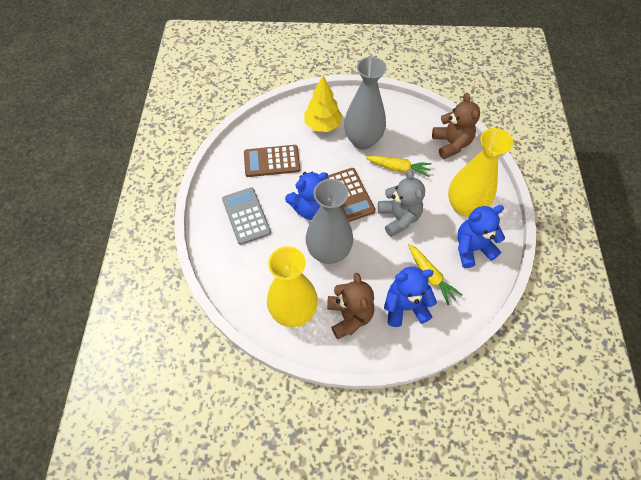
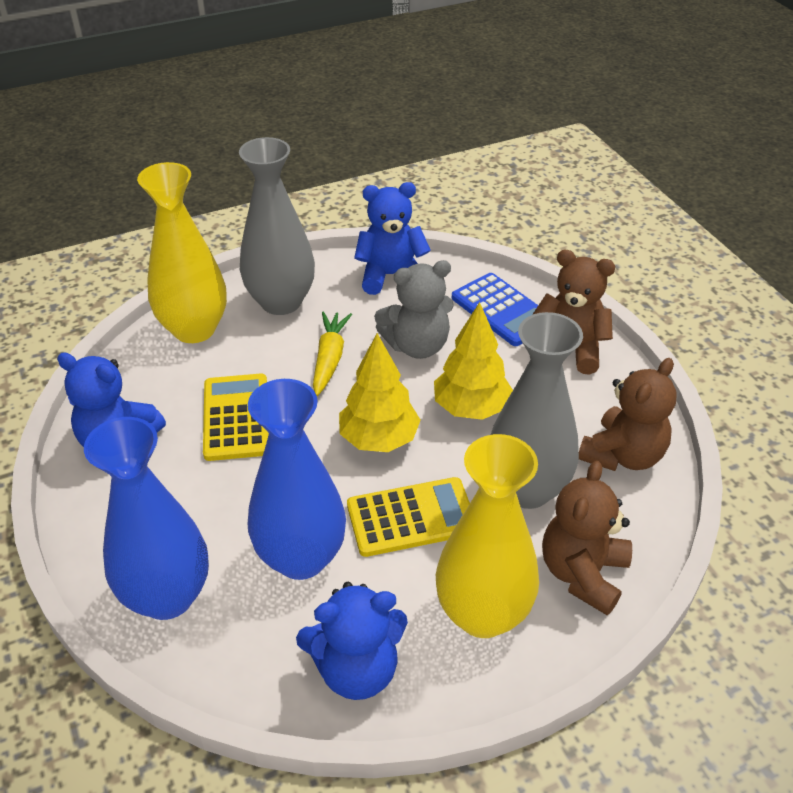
blue calculator: none = 0 -> [452,273,538,346] = 1
blue vase: none = 0 -> [84,417,209,620] [248,379,346,580] = 2
brown calculator: [244,145,300,177] [327,168,375,222] = 2 -> none = 0
brown teddy bear: [327,273,374,339] [432,93,480,159] = 2 -> [532,250,615,375] [542,461,632,615] [579,358,676,471] = 3
grey calculator: [222,187,271,245] = 1 -> none = 0
yellow calculator: none = 0 -> [203,374,269,461] [347,477,470,557] = 2
yellow carrot: [366,155,432,177] [408,244,463,305] = 2 -> [313,311,352,396] = 1
yellow tree: [304,75,343,132] = 1 -> [339,333,421,452] [434,302,513,420] = 2

